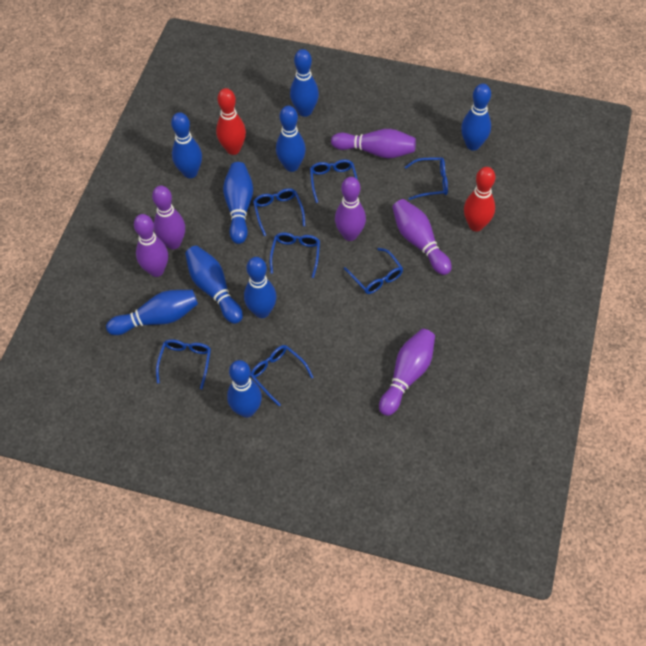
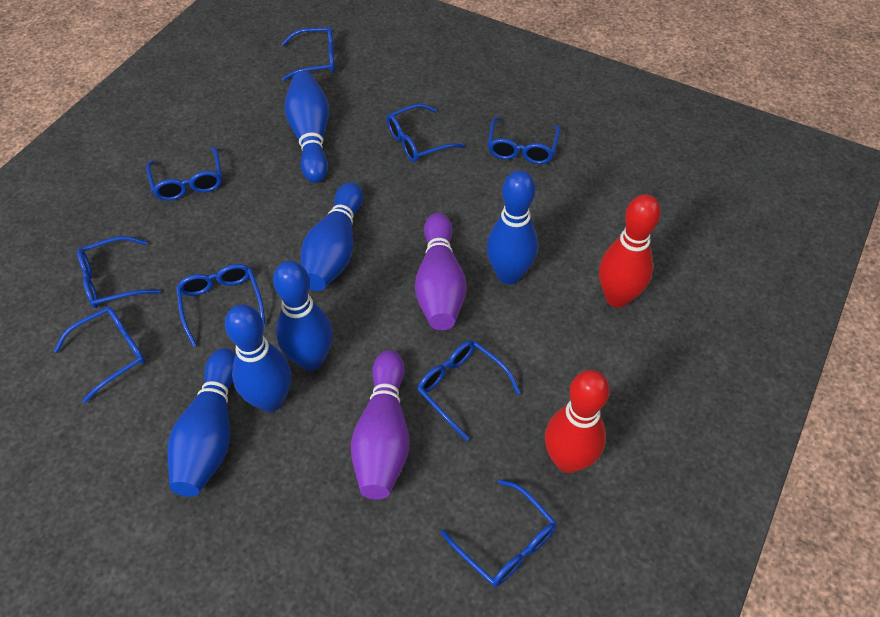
blue bowling pin: [106,290,198,335] [171,112,202,178] [185,246,243,324] [223,162,253,244] [227,360,262,418] [244,257,277,318] [276,106,306,172] [290,49,319,117] [461,84,491,151] = 9 -> [167,348,235,497] [225,304,291,412] [273,261,333,371] [284,71,329,183] [301,182,363,291] [486,170,538,284] = 6
blue glasses: [156,339,211,389] [250,345,313,406] [253,188,305,236] [270,232,320,278] [310,160,358,203] [344,248,403,294] [405,157,448,200] = 7 -> [54,306,146,403] [77,236,161,308] [146,147,222,201] [176,264,266,347] [282,26,335,81] [387,104,465,162] [417,340,521,441] [441,479,557,587] [488,117,560,164] = 9
purple bowling pin: [134,214,168,277] [152,186,185,249] [331,129,416,158] [335,177,366,241] [379,329,435,416] [392,199,452,275] = 6 -> [351,350,409,500] [415,213,466,330] = 2

